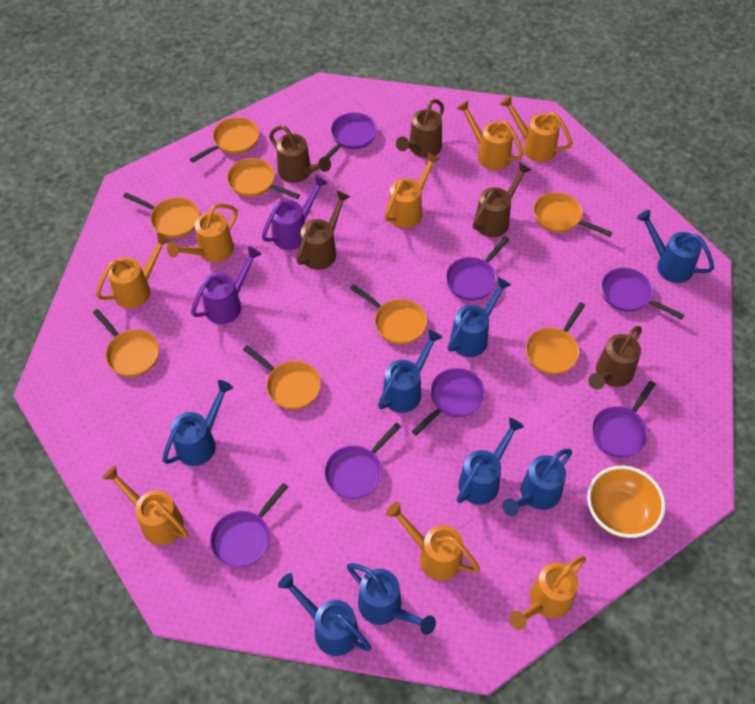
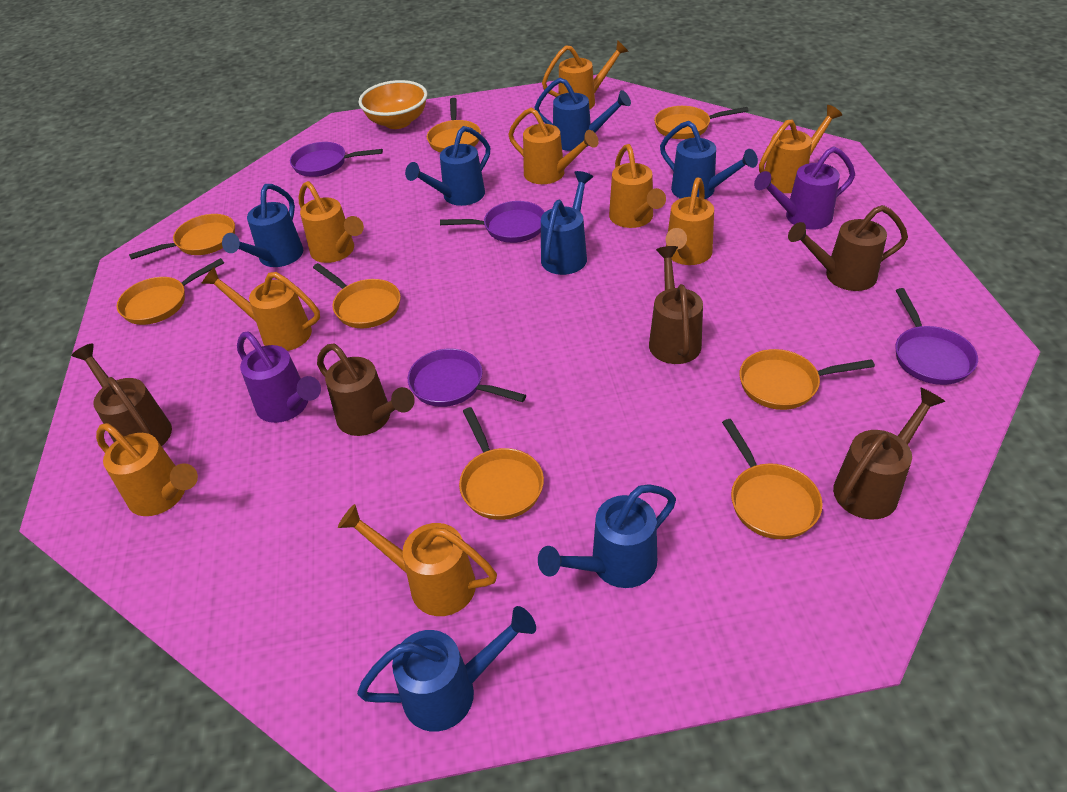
blue watering can: [162,380,233,466] [278,573,371,656] [347,563,436,635] [378,329,443,413] [448,277,511,357] [457,418,524,505] [502,449,572,516] [637,210,714,283] = 8 -> [222,184,303,267] [357,606,536,732] [405,126,490,206] [534,78,631,151] [538,484,676,588] [541,171,593,275] [660,121,758,199] = 7
orange watering can: [96,233,171,308] [102,466,188,545] [167,203,238,262] [384,153,440,228] [386,502,480,581] [456,100,523,170] [500,95,573,162] [509,556,586,630] = 8 -> [96,423,198,516] [201,267,320,351] [299,181,364,263] [338,504,497,616] [508,108,599,184] [542,40,629,109] [609,144,666,228] [666,177,714,265] [759,105,842,193] = 9
purple pan: [210,483,288,568] [324,112,377,158] [324,422,401,499] [412,368,485,436] [446,236,510,301] [591,381,656,458] [601,268,684,320] = 7 -> [290,142,383,177] [408,348,526,407] [440,201,545,243] [895,288,978,385] = 4

